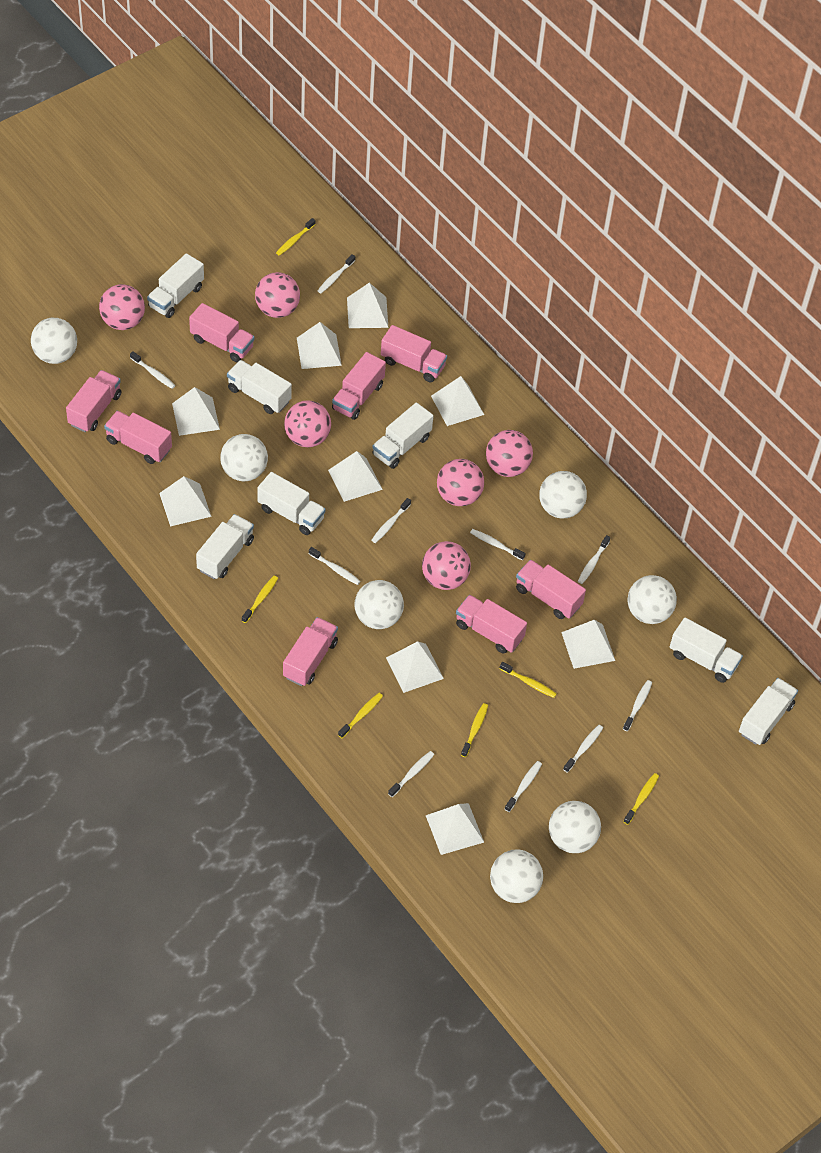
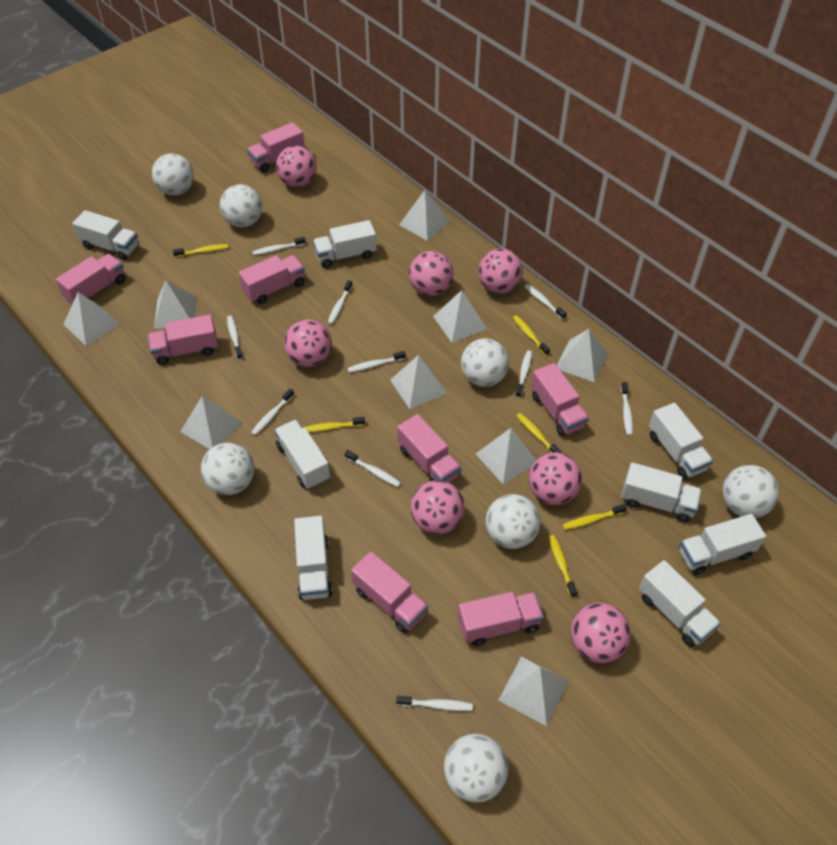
pink ball: [99,284,145,330] [255,272,300,318] [284,400,331,447] [422,541,471,590] [437,459,484,506] [486,430,533,477] = 6 -> [276,146,317,187] [284,319,332,367] [409,251,454,296] [411,480,464,535] [478,248,523,294] [529,452,582,505] [571,603,631,663] = 7
white truck: [147,253,204,318] [196,514,254,579] [227,360,292,414] [258,472,326,535] [372,402,433,469] [670,617,743,683] [739,678,798,745] = 7 -> [72,210,139,260] [274,420,330,489] [294,516,333,600] [313,220,377,268] [621,462,702,523] [639,560,721,647] [649,403,713,479] [679,514,766,575] = 8

